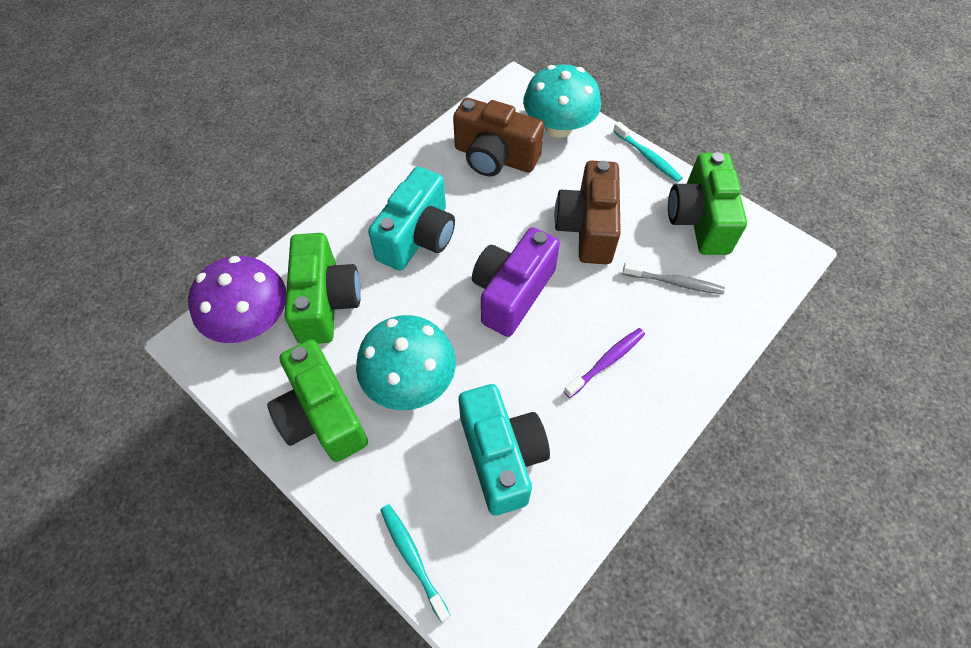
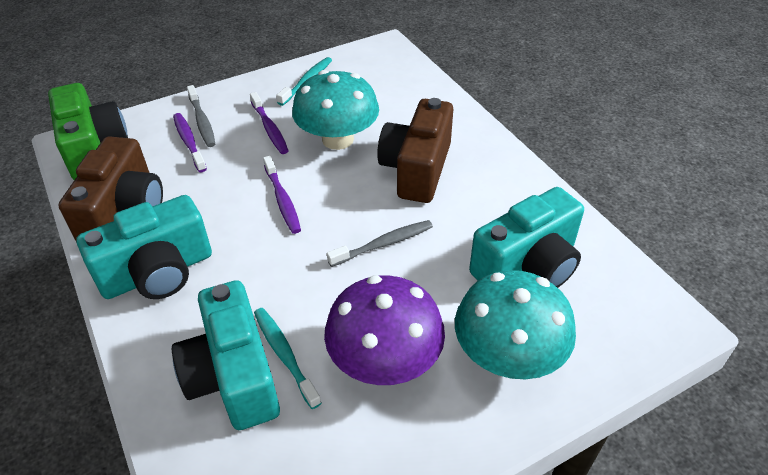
green camera: [267,339,368,462] [284,233,361,344] [668,152,747,255] = 3 -> [48,83,128,180] = 1
grey toothbrush: [623,262,725,294] = 1 -> [187,85,215,147] [327,220,433,267] = 2
purple camera: [472,227,560,337] = 1 -> none = 0
purple toothbrush: [564,328,645,398] = 1 -> [173,113,207,172] [250,92,289,154] [263,156,301,234] = 3
turquoise camera: [368,167,455,271] [459,384,550,516] = 2 -> [76,195,212,299] [172,280,280,430] [469,187,584,288] = 3

